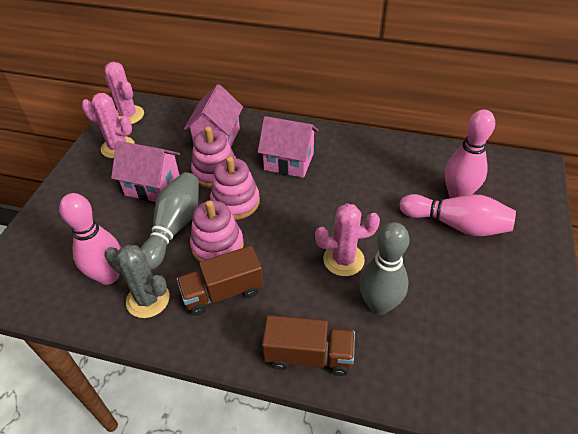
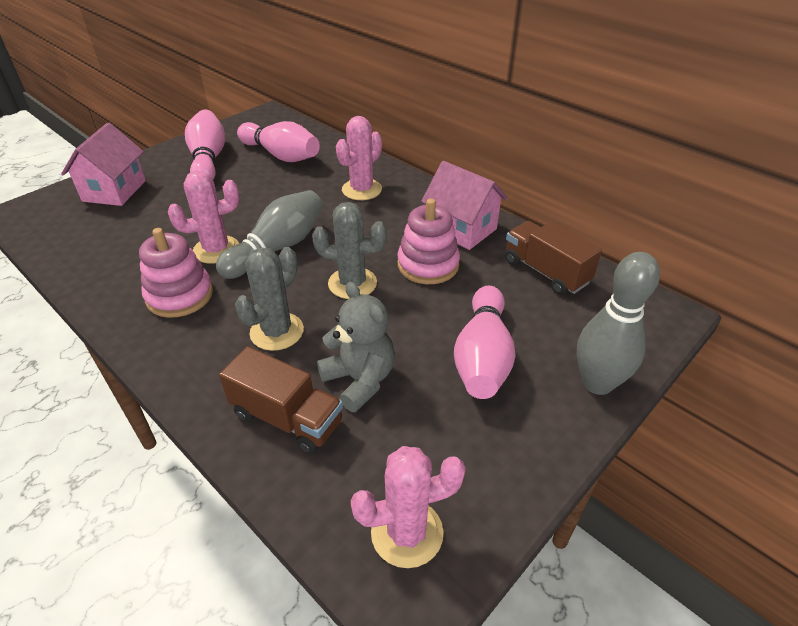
grey cactus: [104,245,170,318] = 1 -> [235,247,304,351] [312,202,387,299] = 2
grey teddy bear: none = 0 -> [317,282,395,412] = 1
pink house: [111,141,180,202] [184,84,243,147] [258,116,318,178] = 3 -> [61,123,146,206] [421,161,508,250] = 2
pink stacking toy: [190,200,244,262] [191,126,236,188] [210,156,260,220] = 3 -> [139,228,213,318] [397,199,460,284] = 2

